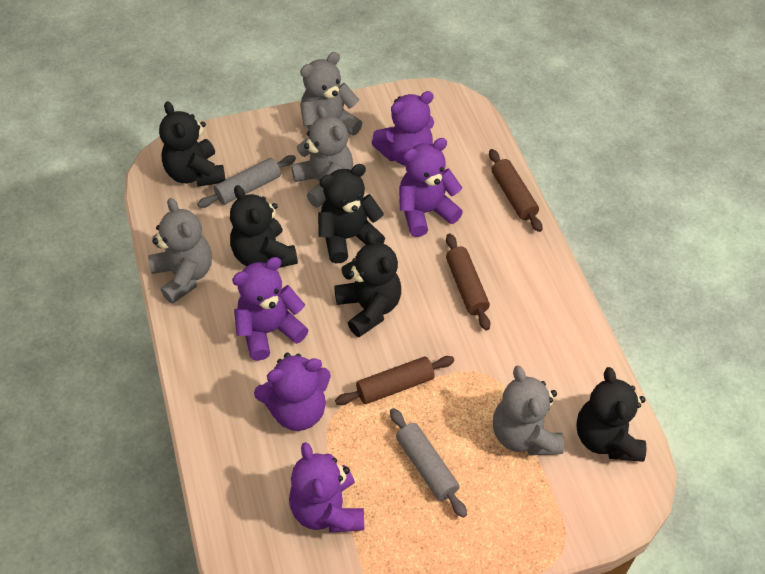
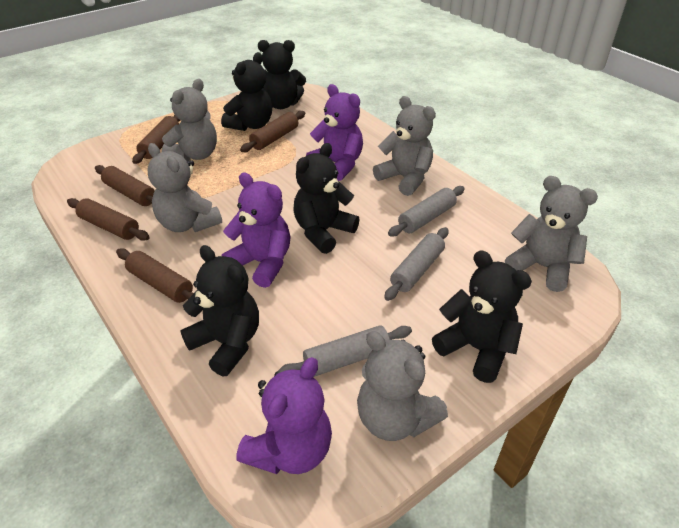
brown rolling pin: [335,356,454,405] [446,233,490,330] [489,149,542,232] = 3 -> [67,198,150,241] [95,165,155,206] [116,248,194,303] [132,115,181,164] [240,111,305,152] = 5
grey rolling pin: [197,155,296,208] [390,408,467,518] = 2 -> [278,325,412,377] [384,227,449,301] [388,186,465,237] = 3
grey teddy bear: [148,198,212,304] [291,105,353,207] [300,52,362,135] [493,366,564,455] = 4 -> [147,143,222,232] [162,79,217,161] [357,331,448,441] [373,96,436,196] [505,176,598,292] = 5
purple teddy bear: [232,257,308,361] [254,353,331,431] [289,442,364,532] [371,91,434,165] [399,138,463,237] = 5 -> [222,173,290,288] [236,357,332,474] [306,84,363,181] = 3

